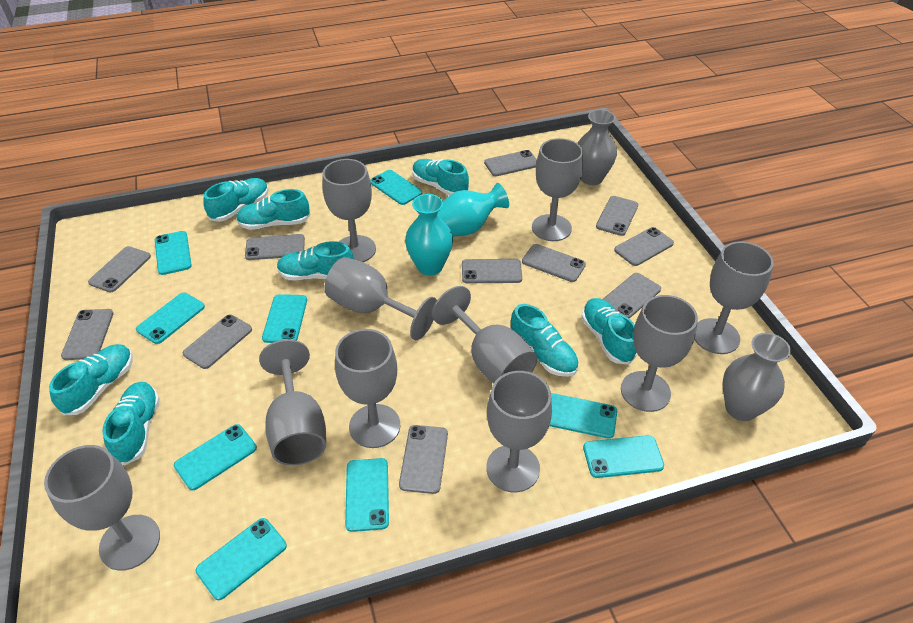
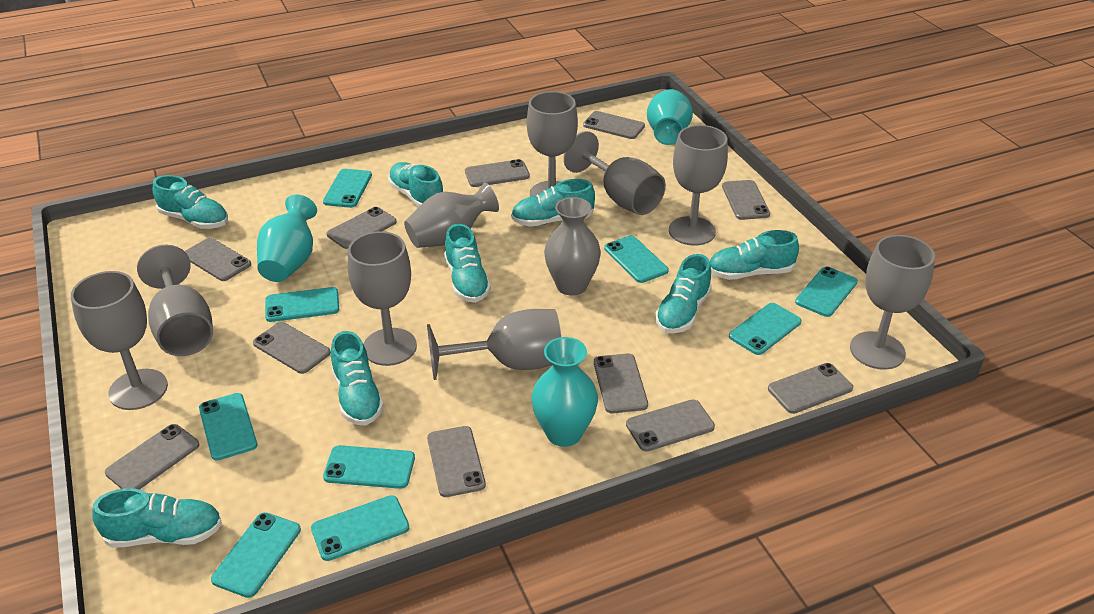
grey goblet: [44,445,160,571] [259,339,326,465] [322,159,376,262] [325,257,437,340] [335,329,400,448] [432,286,537,383] [486,371,552,492] [532,138,583,241] [621,295,698,412] [695,241,774,354] = 10 -> [71,271,168,410] [137,245,213,356] [348,231,417,366] [427,309,561,380] [527,91,578,197] [564,131,666,215] [669,125,728,246] [850,235,935,370] = 8
turquoise vase: [405,194,453,276] [437,183,509,236] = 2 -> [257,194,317,282] [531,337,598,447] [647,89,693,145] = 3

